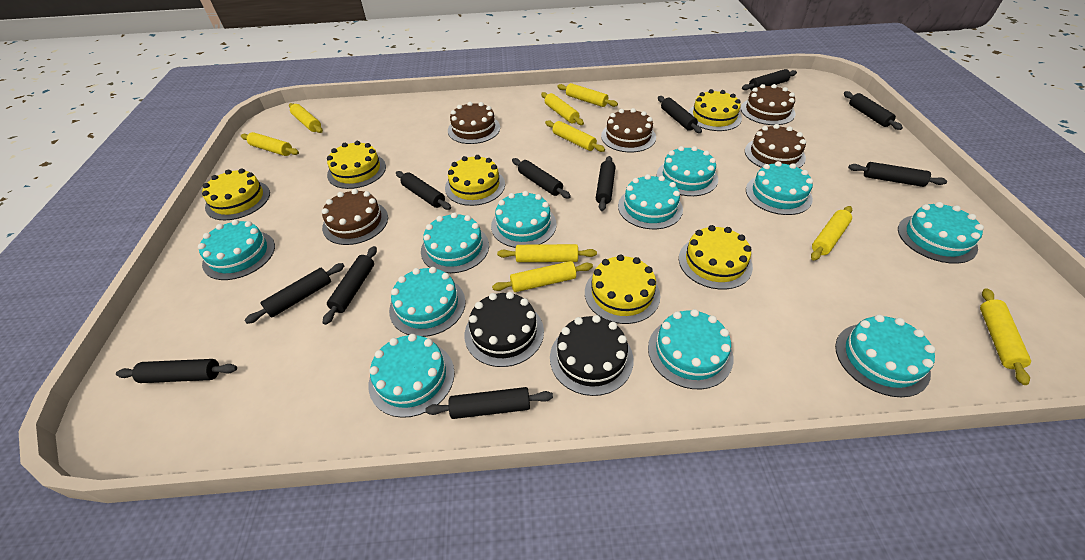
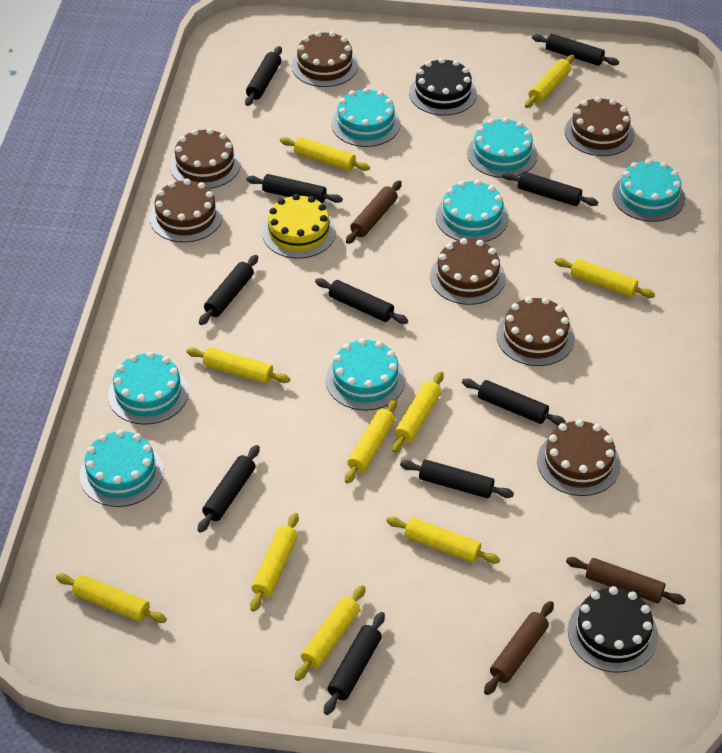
black rolling pin: [116,359,237,383] [244,263,344,324] [323,246,377,325] [396,171,451,210] [425,387,553,419] [512,158,571,198] [596,156,615,211] [658,96,702,133] [742,69,797,91] [844,91,903,130] [848,162,947,187] = 11 -> [198,445,260,533] [199,255,258,325] [245,46,282,106] [246,174,343,204] [315,278,408,324] [324,612,385,715] [400,460,514,498] [462,379,566,425] [502,172,598,206] [532,34,619,66] = 10
brown cake: [322,189,388,245] [448,102,500,144] [601,108,656,152] [741,84,796,125] [745,124,806,168] = 5 -> [150,179,223,242] [170,128,241,189] [292,31,358,87] [430,238,506,305] [497,297,575,366] [537,419,621,496] [565,97,635,156] = 7
brown rolling pin: none = 0 -> [346,180,402,244] [484,601,554,695] [566,557,686,604] = 3
turquoise cake: [198,220,275,280] [368,334,455,418] [389,267,466,337] [421,212,489,273] [491,191,557,248] [618,174,683,229] [648,309,734,389] [657,146,718,196] [746,161,813,215] [835,314,935,397] [898,202,984,264] = 11 -> [80,430,164,507] [108,352,189,425] [326,338,405,410] [331,88,400,147] [436,180,509,242] [467,117,538,178] [613,159,685,222] = 7
yellow cake: [202,169,270,220] [327,141,386,189] [445,155,505,206] [585,255,660,324] [679,225,753,289] [688,89,742,131] = 6 -> [262,194,336,259] = 1
yellow rolling pin: [241,132,299,156] [289,103,323,133] [492,261,593,292] [497,244,597,262] [541,92,584,125] [545,120,605,152] [557,83,618,107] [811,206,852,261] [980,288,1031,385] = 9 -> [56,574,167,623] [186,347,290,384] [250,513,299,612] [280,137,370,171] [295,585,365,681] [345,399,397,484] [386,517,500,564] [392,371,444,453] [525,55,575,108] [555,258,655,298] = 10

